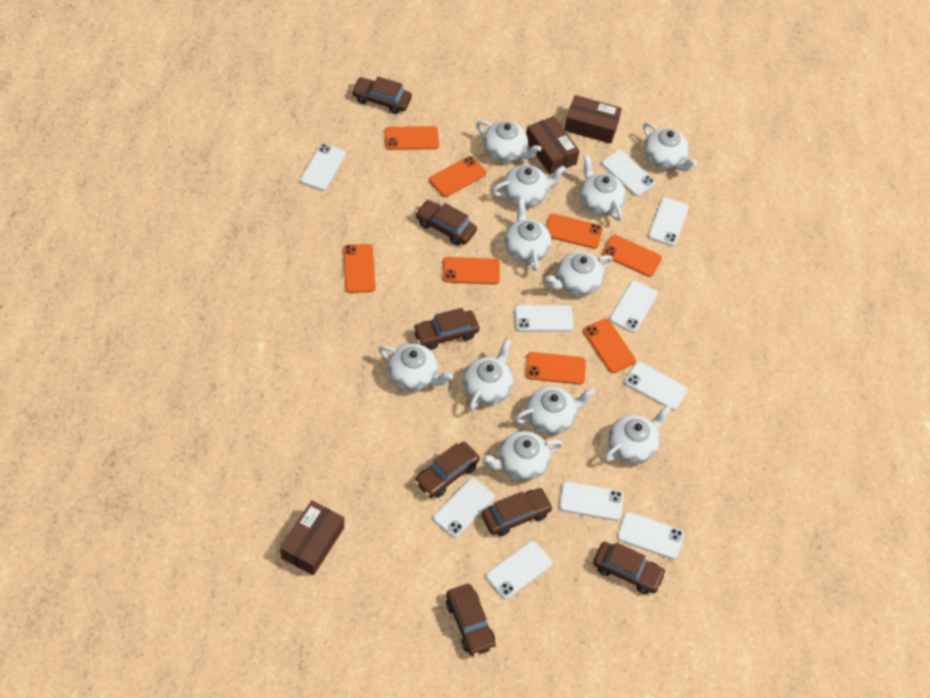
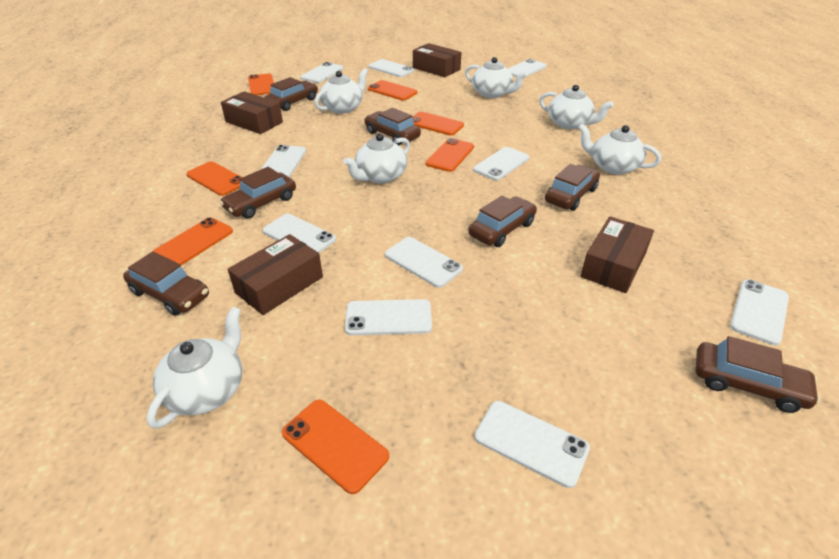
brown box: [280,500,344,575] [526,116,580,175] [564,95,622,144] = 3 -> [221,91,283,134] [228,234,323,315] [413,43,461,77] [581,216,654,293] = 4
orange phone: [343,244,376,293] [385,126,439,150] [429,156,486,197] [443,257,500,285] [526,352,586,384] [546,214,603,249] [583,319,636,373] [602,235,662,277] = 8 -> [154,217,233,265] [186,161,242,196] [248,74,274,95] [282,399,389,494] [368,80,418,101] [412,112,464,136] [425,138,474,172] = 7
white teapot: [378,343,453,391] [463,339,513,411] [476,120,542,162] [483,431,563,481] [492,165,566,207] [504,199,552,271] [515,386,595,434] [546,252,613,296] [580,155,626,221] [604,406,671,464] [643,122,697,171] = 11 -> [146,307,243,429] [314,68,368,114] [343,133,410,184] [465,57,527,98] [539,85,614,129] [578,124,661,175] = 6

